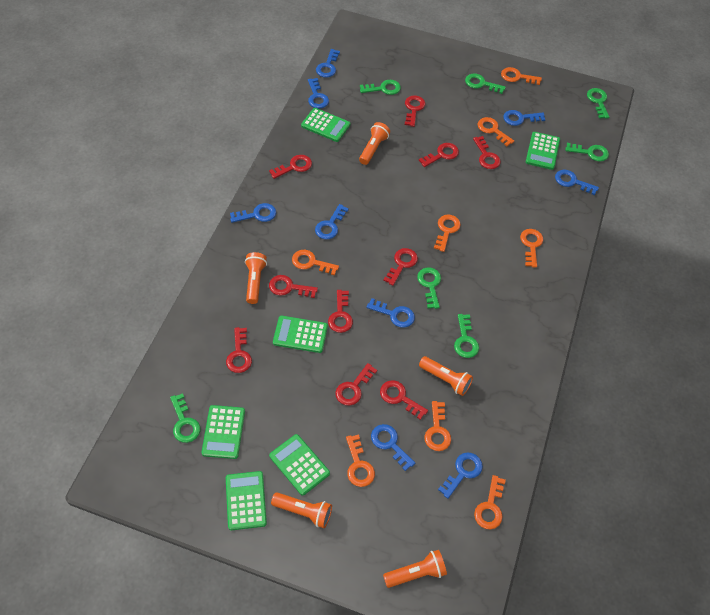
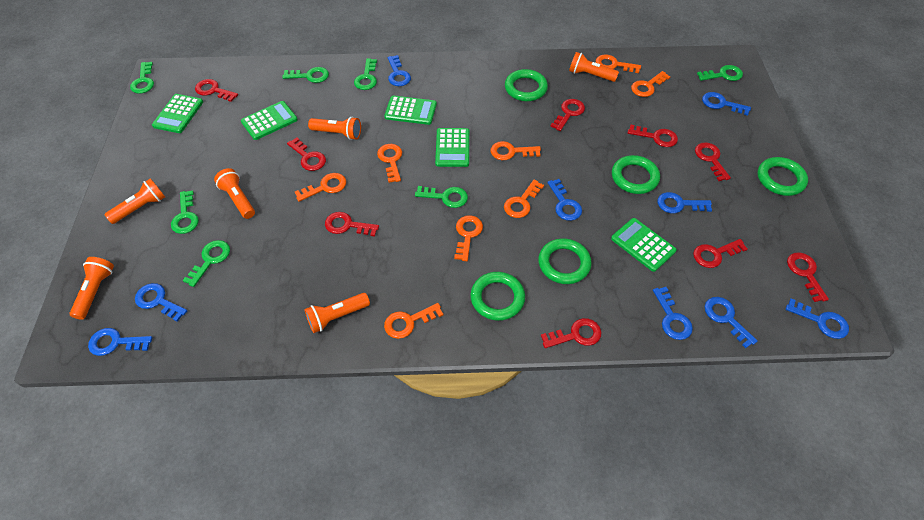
green calculator: [201,405,245,459] [226,471,267,530] [269,434,330,496] [273,316,328,353] [301,108,350,142] [526,132,560,170] = 6 -> [152,94,203,133] [241,101,298,140] [384,96,437,125] [435,128,469,167] [611,218,677,272] = 5
green ring: none = 0 -> [470,272,525,321] [505,69,548,101] [538,238,592,284] [612,155,660,194] [758,157,808,196] = 5
orange flashlight: [245,252,267,304] [271,492,332,528] [359,122,390,165] [383,550,447,588] [419,356,473,396] = 5 -> [70,257,114,320] [104,178,165,224] [214,168,255,219] [304,293,370,333] [308,117,361,140] [569,52,619,82] = 6
red key: [226,327,252,373] [269,155,312,179] [269,275,318,298] [328,290,353,333] [335,363,377,406] [380,380,428,420] [383,248,418,286] [405,96,426,127] [419,143,459,167] [473,136,501,169] = 10 -> [195,79,238,102] [287,137,326,171] [325,212,379,236] [541,318,601,348] [550,99,585,131] [628,124,678,147] [693,239,748,268] [695,142,731,181] [787,252,829,302] = 9

